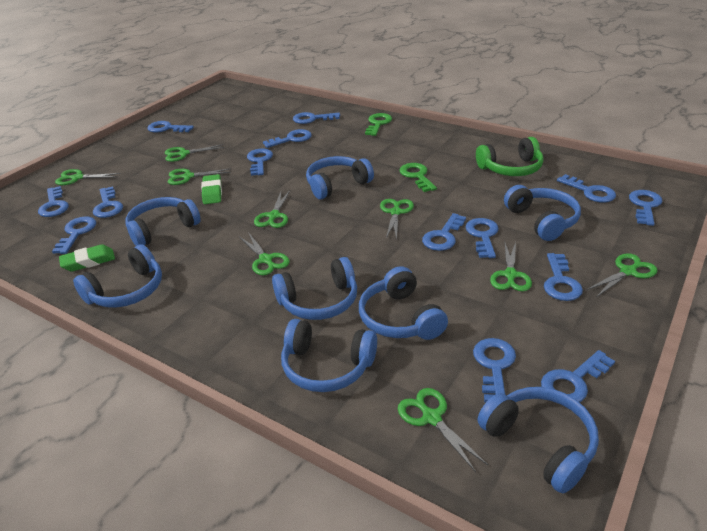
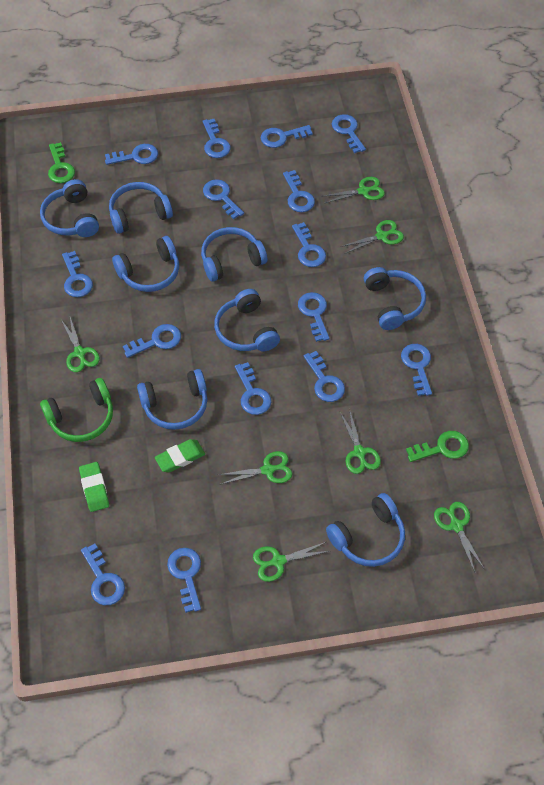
blue key: [38,186,69,217] [52,216,96,254] [93,186,123,218] [147,121,194,133] [247,148,273,176] [263,129,312,148] [293,112,340,124] [422,213,466,251] [466,218,499,258] [473,338,516,403] [541,350,615,402] [544,253,583,301] [557,174,616,202] [629,190,663,226] = 14 -> [62,251,93,297] [81,543,125,605] [105,144,158,165] [123,324,181,358] [167,548,201,613] [203,119,231,158] [203,179,244,219] [235,362,271,415] [261,125,313,148] [283,170,315,212] [292,222,326,267] [298,292,330,342] [304,351,345,402] [332,114,366,153] [401,344,432,396] = 15
green scissors: [55,169,121,185] [165,144,224,162] [168,168,231,185] [240,232,290,275] [254,190,290,228] [380,199,414,240] [398,388,488,472] [490,242,532,291] [586,253,658,297] = 9 -> [62,317,100,372] [218,451,293,484] [253,542,330,582] [324,177,385,203] [340,408,381,474] [341,220,404,254] [434,502,485,572] = 7

